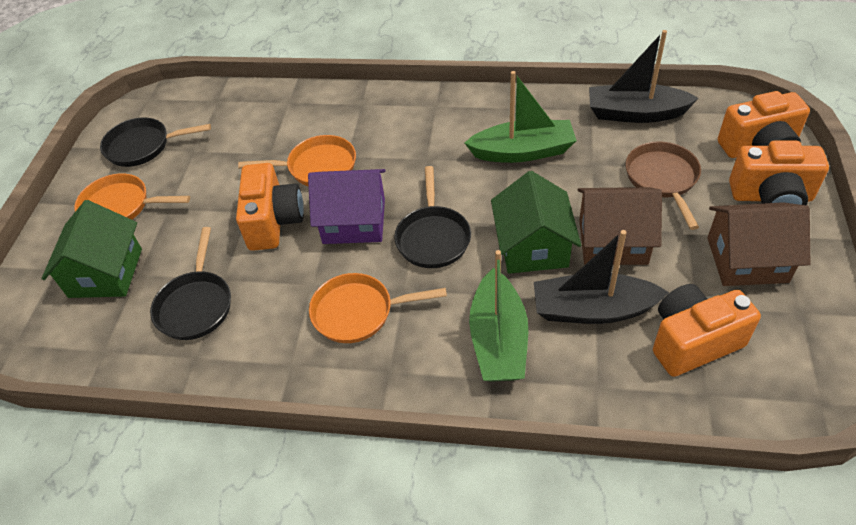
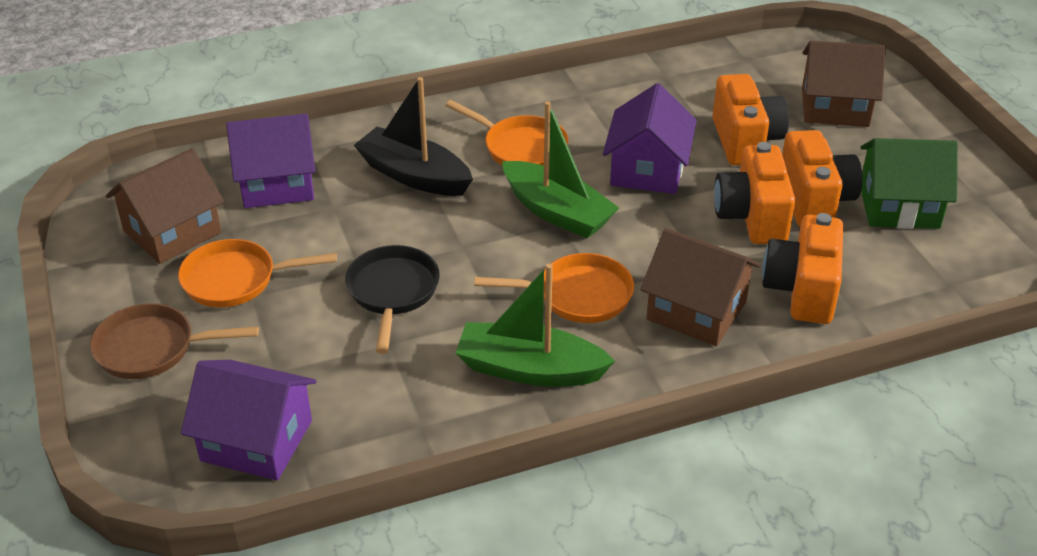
black boat: [534,230,669,324] [589,30,699,123] = 2 -> [354,77,473,196] = 1
black pan: [100,117,211,167] [150,227,231,340] [394,166,471,268] = 3 -> [345,245,440,354] = 1
brown house: [578,187,662,265] [707,202,810,286] = 2 -> [106,148,224,264] [640,228,760,346] [802,41,886,127] = 3
green house: [42,200,142,298] [491,171,581,274] = 2 -> [860,138,958,229] = 1
purple house: [308,169,385,244] = 1 -> [181,360,317,480] [226,114,315,208] [603,83,697,194] = 3

